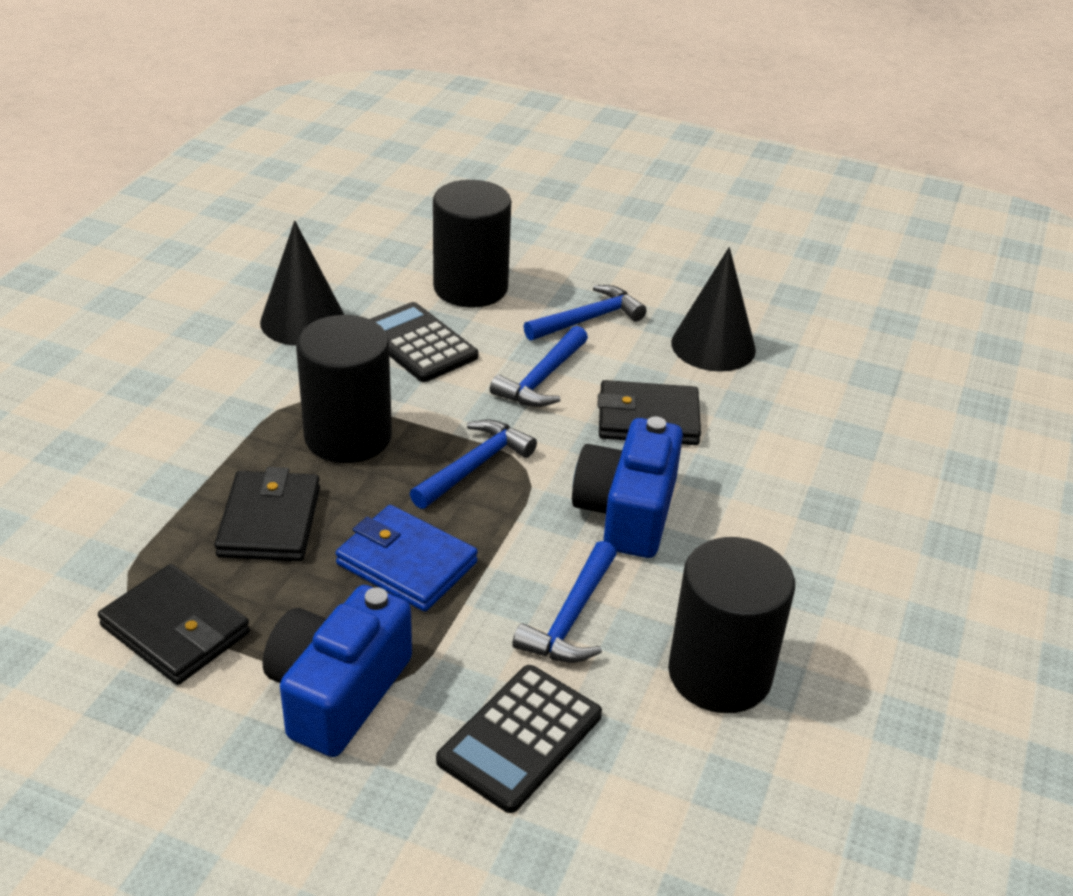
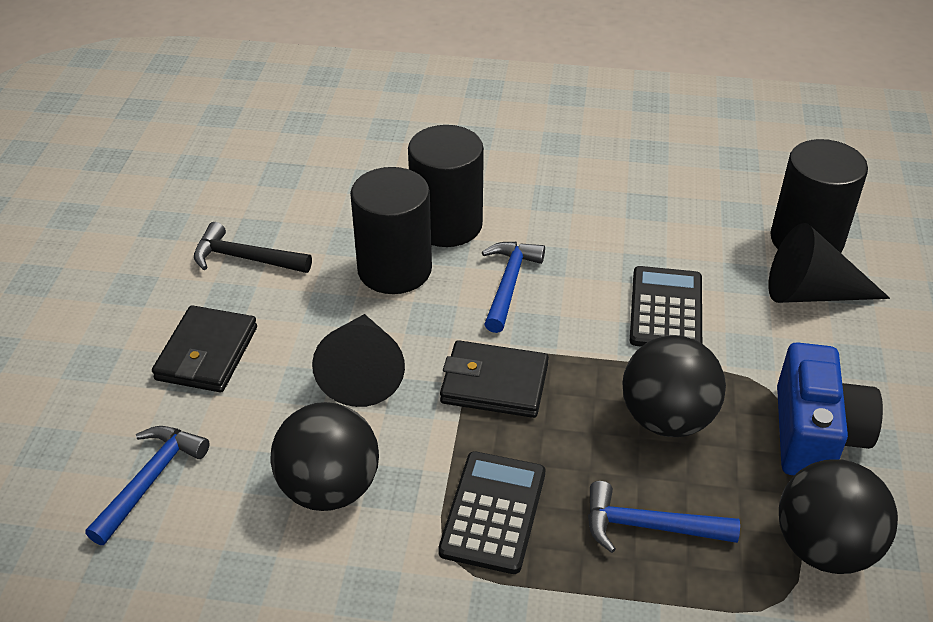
black ball: none = 0 -> [270,402,379,511] [622,335,726,437] [779,459,898,574] = 3
black hammer: none = 0 -> [194,222,312,273] = 1
black wallet: [98,564,250,685] [214,467,320,561] [597,380,701,445] = 3 -> [152,305,257,392] [440,340,549,418] = 2
blue camera: [263,585,412,757] [572,416,683,558] = 2 -> [777,342,883,475] = 1
blue hammer: [410,419,537,509] [490,326,588,407] [512,541,617,663] [524,285,647,341] = 4 -> [85,426,210,545] [482,242,545,333] [588,481,740,553] = 3
blue wallet: [336,505,478,612] = 1 -> none = 0

